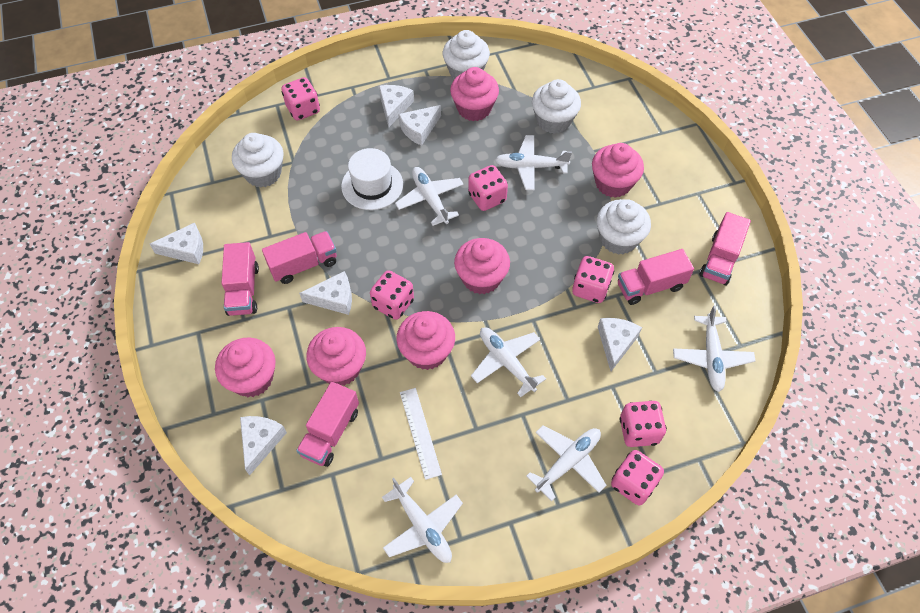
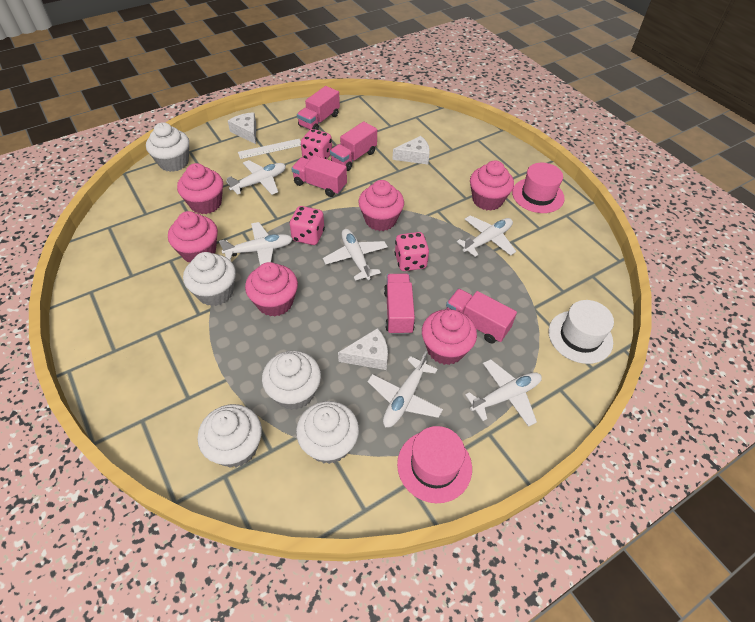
pink dice: [282,77,320,121] [370,270,414,320] [468,165,508,211] [572,256,614,303] [611,450,664,505] [619,401,667,447] = 6 -> [289,206,325,245] [301,129,332,160] [395,232,429,271] = 3
pink hat: none = 0 -> [397,426,472,503] [512,163,565,213] = 2
white cheese: [150,222,203,264] [240,416,287,476] [299,271,352,315] [379,85,414,127] [398,105,441,146] [598,318,642,371] = 6 -> [228,112,256,144] [338,328,388,370] [392,136,430,164] = 3
white cupcake: [232,133,284,187] [443,30,490,80] [532,79,581,134] [597,199,651,255] = 4 -> [146,122,189,172] [183,252,236,306] [198,404,262,468] [262,351,321,410] [296,401,359,464] = 5

